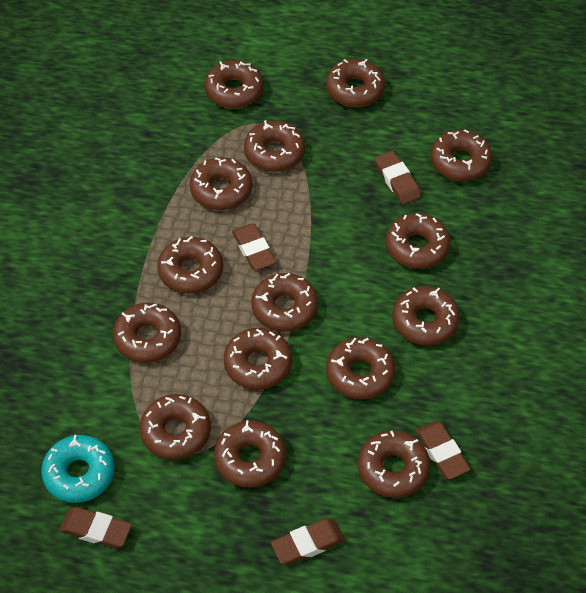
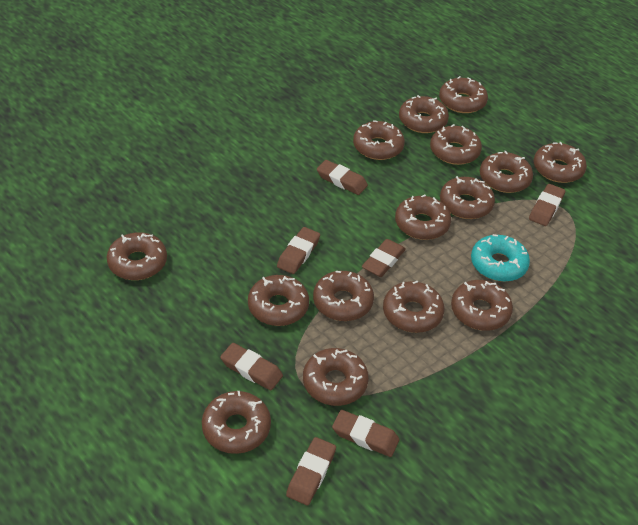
brown eraser: [59,507,132,548] [232,223,276,270] [271,518,345,565] [375,151,421,204] [415,421,470,479] = 5 -> [220,343,283,390] [277,227,320,274] [286,437,336,505] [317,160,368,195] [332,410,399,457] [362,239,406,277] [529,184,565,226] = 7

